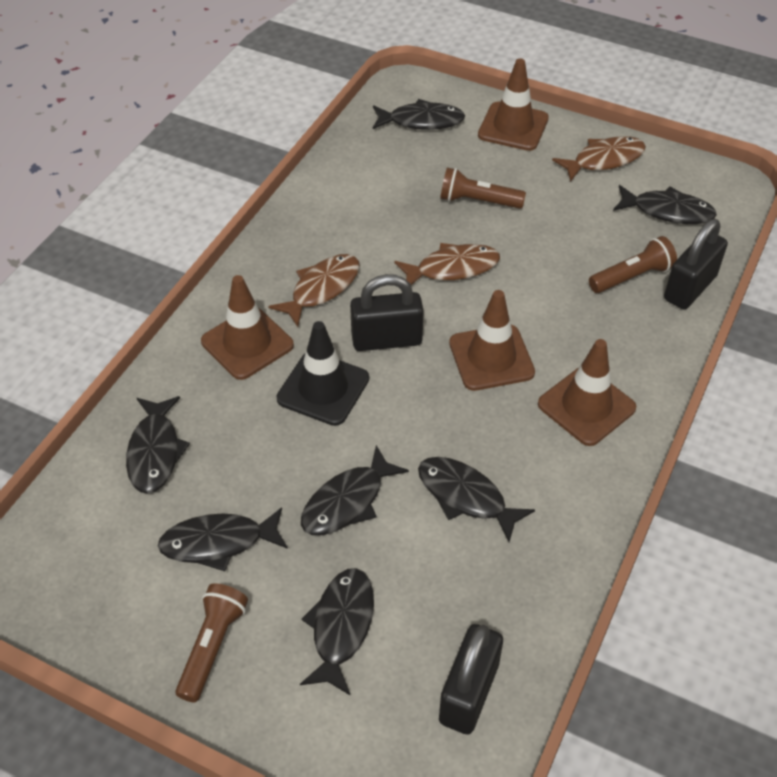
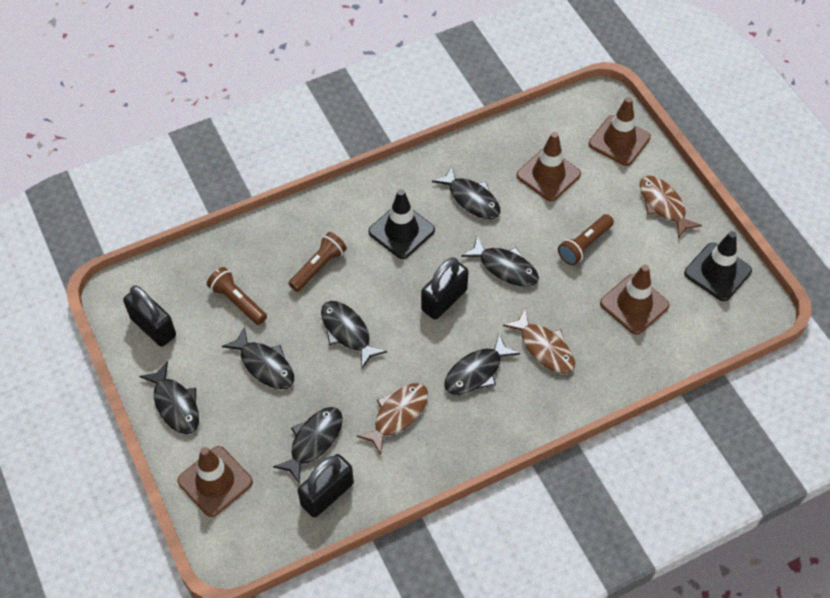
black traffic cone: [276,321,369,426] = 1 -> [369,189,435,259] [684,231,752,301] = 2

